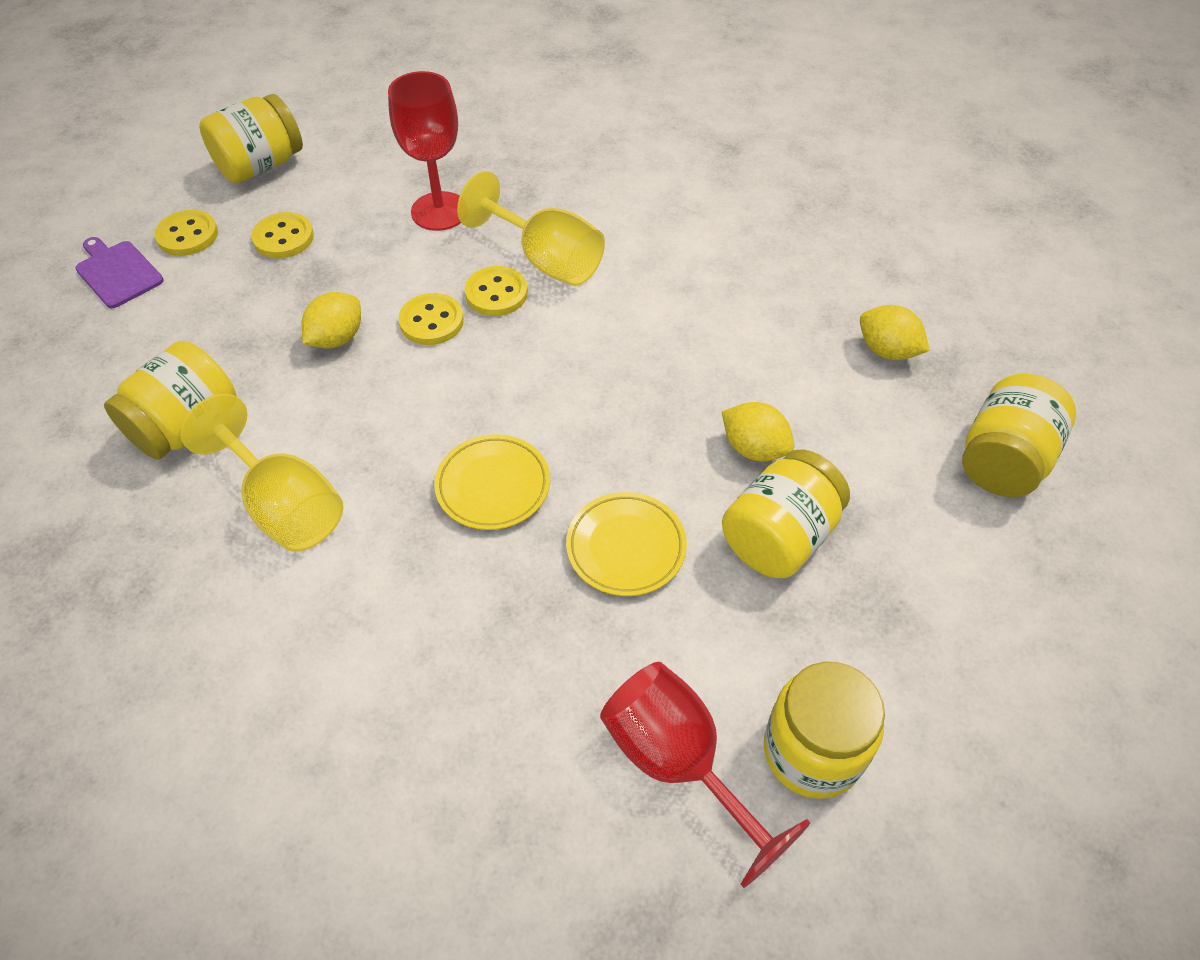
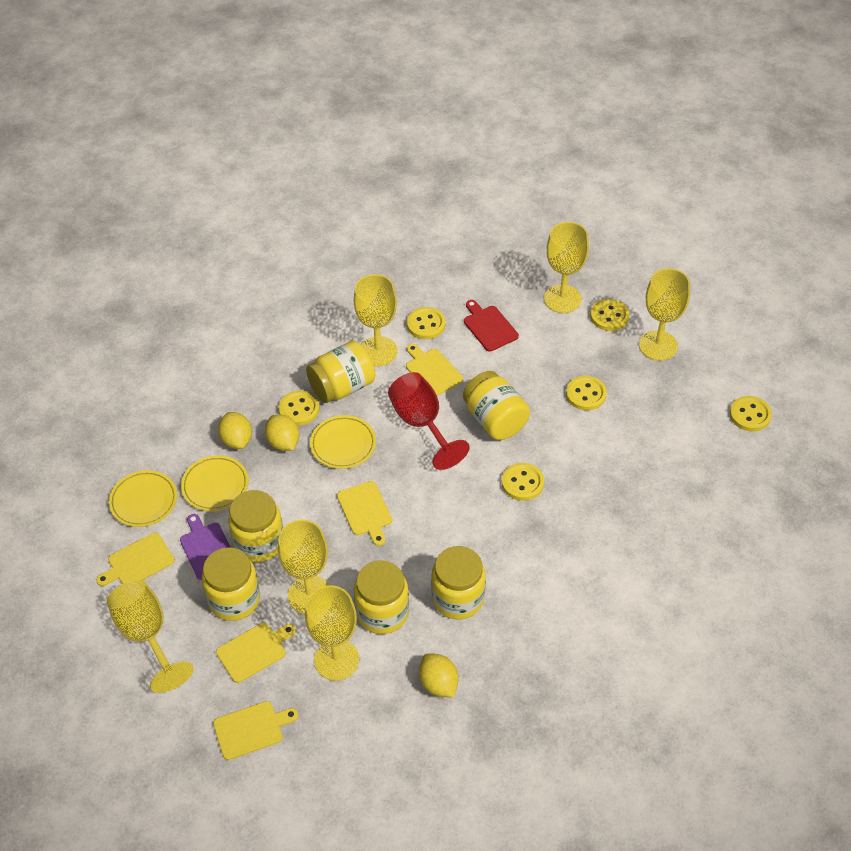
red cutting board: none = 0 -> [464,300,519,351] = 1
red goblet: [388,71,461,231] [600,662,811,888] = 2 -> [388,372,470,470] = 1
yellow button: [154,210,218,256] [251,212,314,258] [399,293,464,345] [465,266,528,316] = 4 -> [279,390,320,426] [407,307,446,339] [502,463,544,501] [566,376,607,410] [590,299,629,331] [730,396,772,432] = 6
yellow cutting board: none = 0 -> [96,533,175,586] [213,701,299,760] [216,623,296,683] [337,481,392,546] [406,344,463,396] = 5
yellow goblet: [180,394,343,552] [457,171,605,286] = 2 -> [107,580,194,693] [278,520,330,614] [305,585,359,681] [354,274,398,366] [544,222,589,313] [639,268,690,361] = 6
yellow jar: [104,341,236,460] [199,94,303,184] [722,449,850,578] [764,662,885,799] [962,374,1076,497] = 5 -> [202,547,260,621] [228,490,283,562] [306,341,375,403] [354,560,409,634] [431,546,486,620] [463,371,530,440] = 6
yellow plate: [434,434,550,530] [566,492,687,596] = 2 -> [109,470,177,527] [181,455,249,511] [310,415,376,469] = 3

